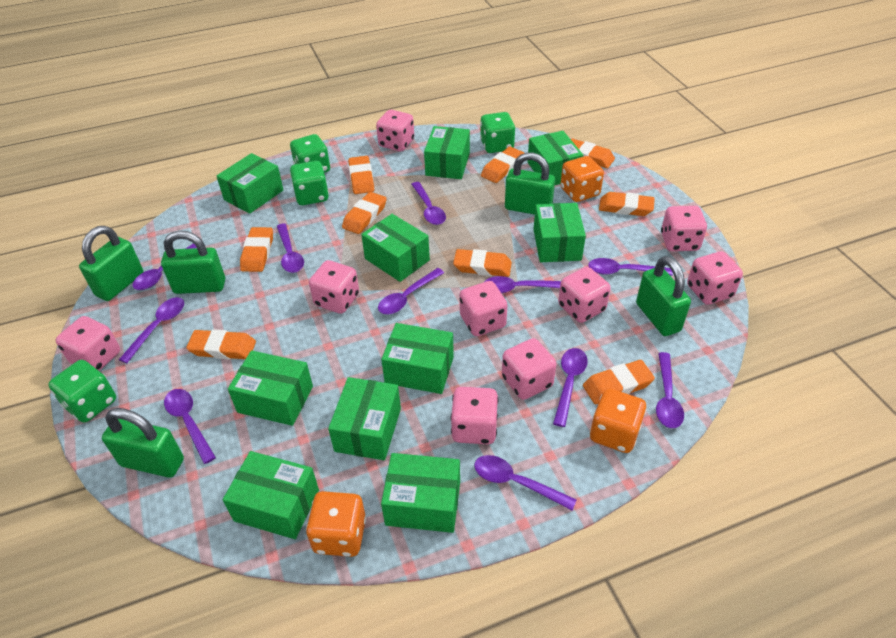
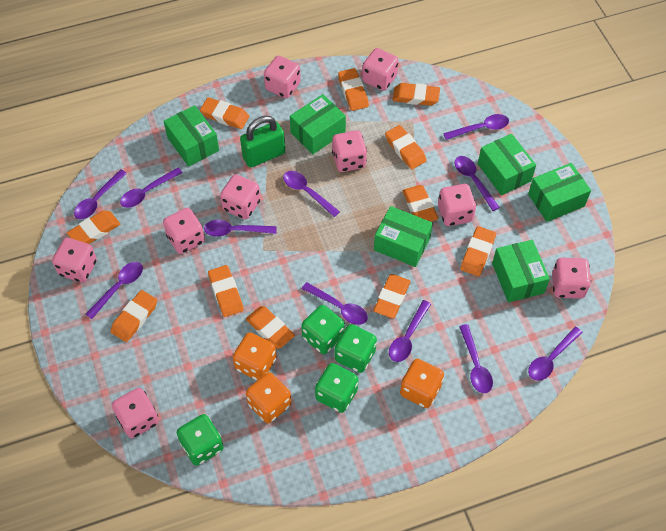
green box: [217,153,283,214] [223,451,319,539] [228,350,313,426] [328,377,401,460] [361,214,430,282] [381,323,454,394] [381,453,460,533] [424,126,470,179] [527,131,583,185] [534,203,586,262] = 10 -> [164,105,219,166] [290,94,346,154] [374,206,433,267] [478,134,536,195] [492,240,550,302] [528,163,591,222] = 6
green padlock: [79,226,143,301] [102,408,184,478] [161,231,225,294] [505,152,555,215] [636,256,691,336] = 5 -> [240,116,285,168] = 1
orange eraser: [186,329,256,359] [240,227,273,272] [342,192,387,234] [348,156,374,194] [453,249,512,277] [481,147,524,183] [571,139,615,168] [583,360,655,404] [599,192,655,216] = 9 -> [67,210,120,244] [111,290,157,342] [200,97,249,129] [208,265,244,317] [246,306,295,349] [338,68,369,111] [374,274,410,318] [385,125,427,169] [393,83,440,106] [402,185,439,222] [460,226,496,276] = 11

